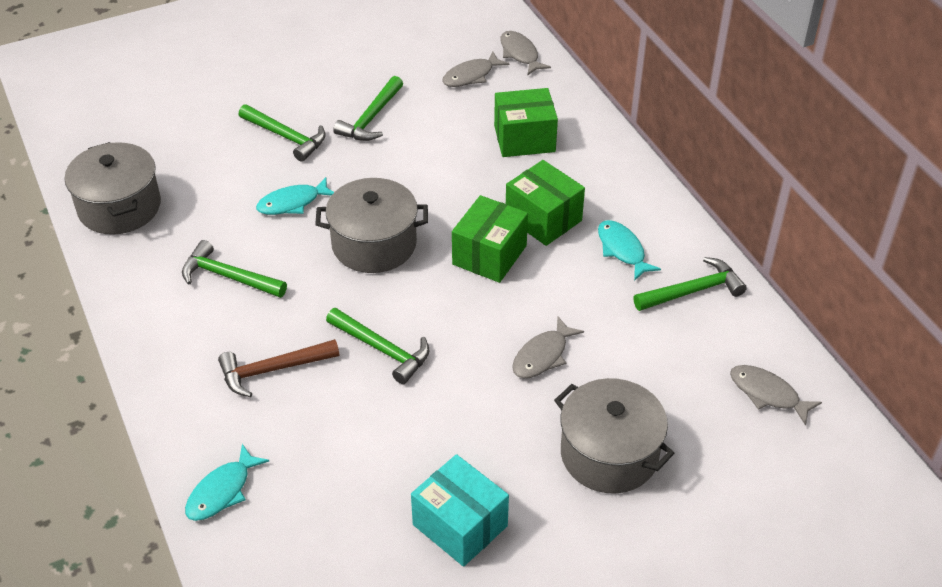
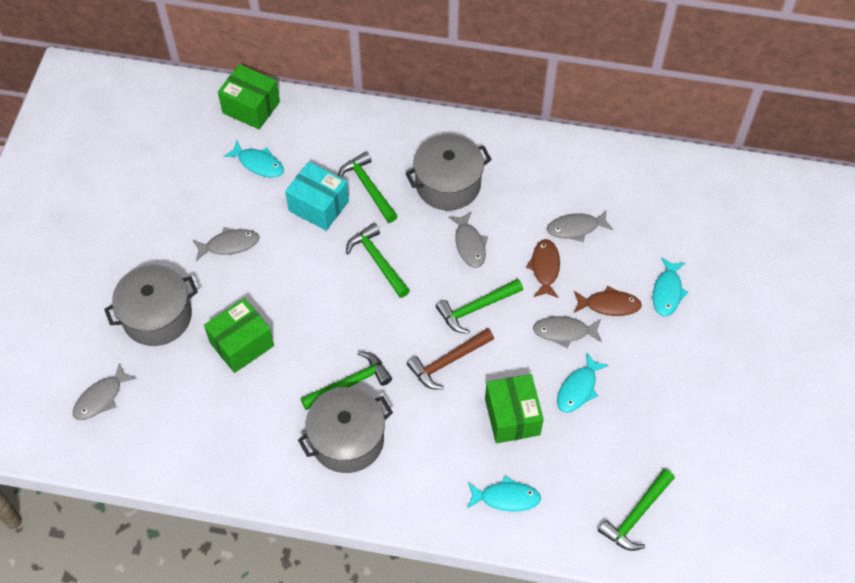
brown fish: none = 0 -> [526,239,560,298] [574,286,642,316] = 2
grey fish: [442,52,510,87] [500,31,551,76] [512,317,584,378] [730,365,822,425] = 4 -> [73,363,137,420] [193,227,259,261] [448,211,488,268] [533,316,602,349] [547,209,613,242] = 5
turquoise fish: [185,444,269,521] [256,177,334,215] [598,220,661,281] = 3 -> [223,140,284,178] [467,476,541,512] [557,352,609,413] [653,257,688,316] = 4

